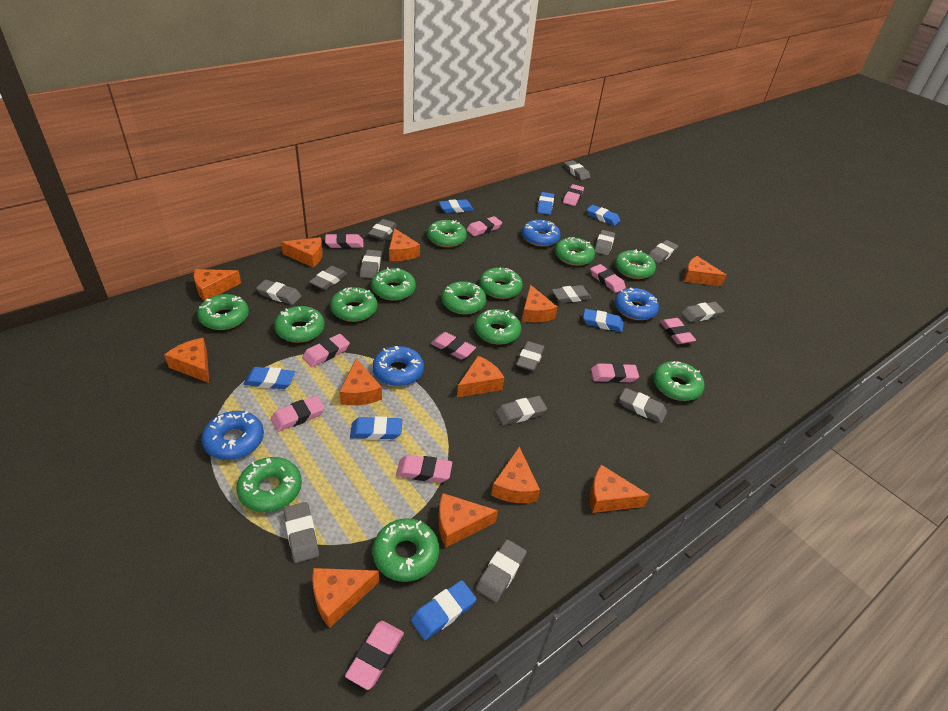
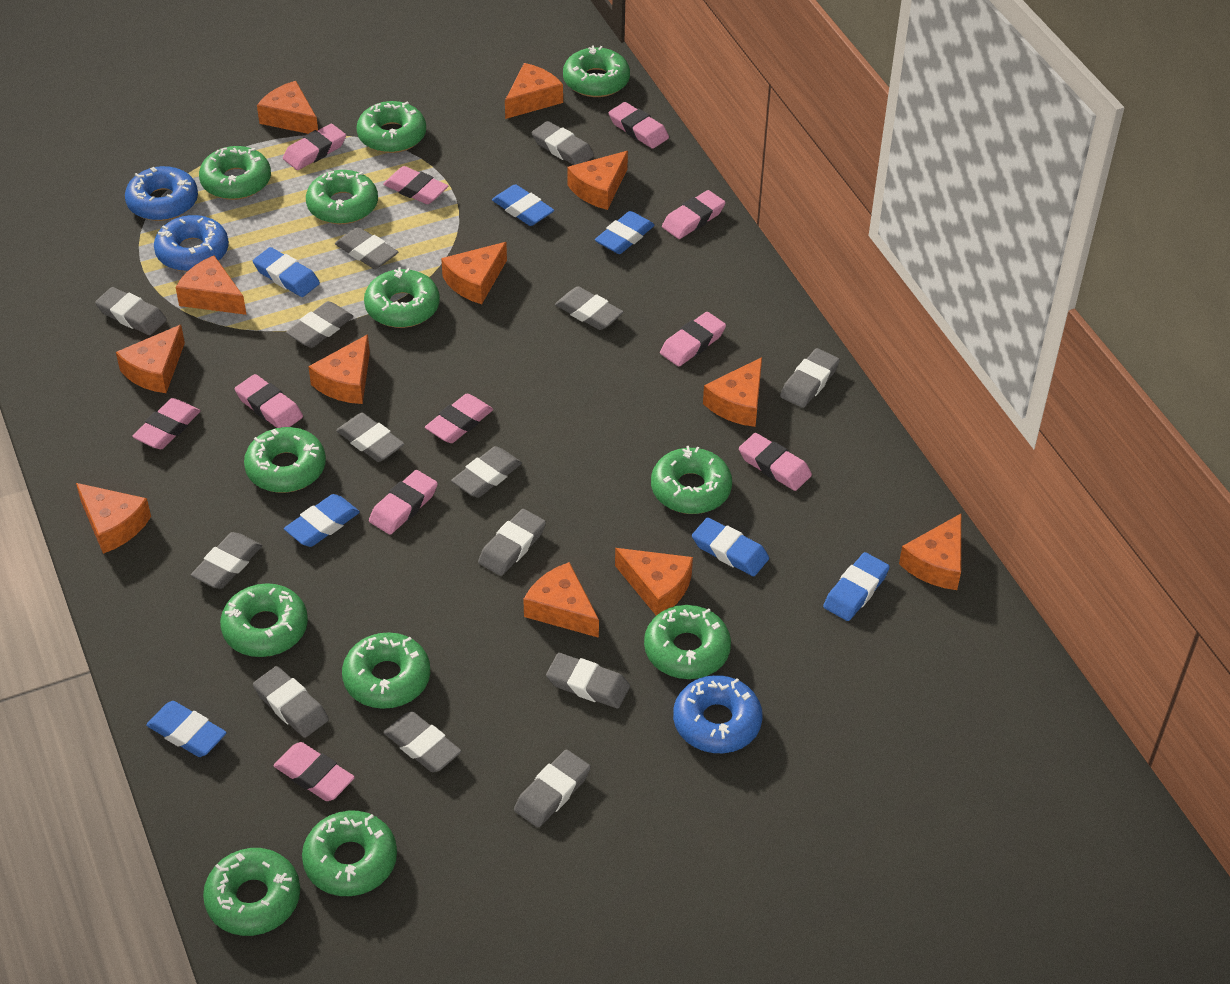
blue donut: [201,411,264,460] [372,346,424,386] [522,220,561,247] [615,288,659,320] = 4 -> [125,166,198,221] [154,215,229,272] [673,675,763,753] = 3
green donut: [197,294,249,330] [236,457,302,512] [274,306,325,343] [330,287,378,322] [371,267,416,301] [372,518,439,582] [427,220,467,247] [441,281,486,314] [474,309,521,345] [479,267,523,299] [555,237,595,266] [615,249,656,279] [653,361,704,401] = 13 -> [199,146,271,200] [203,848,300,936] [220,583,308,657] [244,427,326,493] [302,810,397,896] [306,170,378,224] [342,632,430,709] [356,101,426,153] [364,267,440,328] [563,45,630,97] [644,605,731,679] [651,446,732,514] = 12

